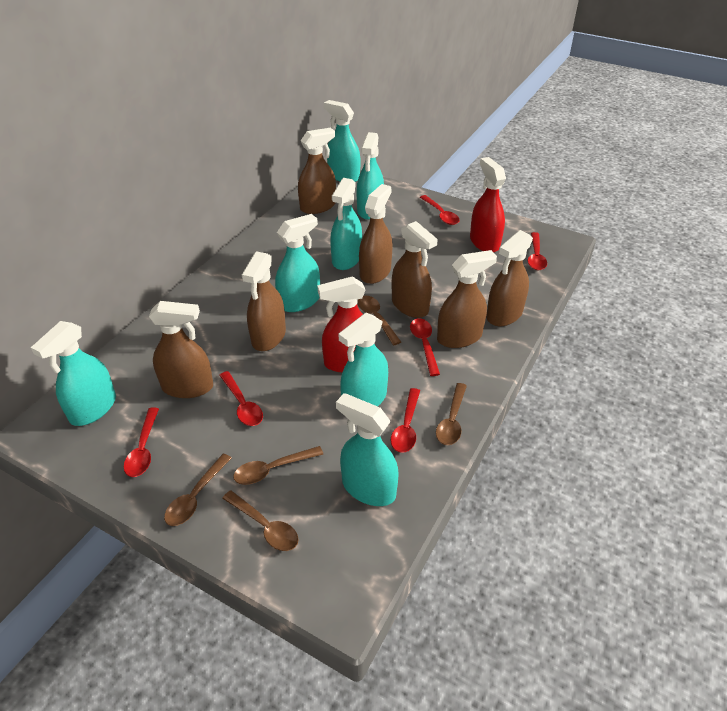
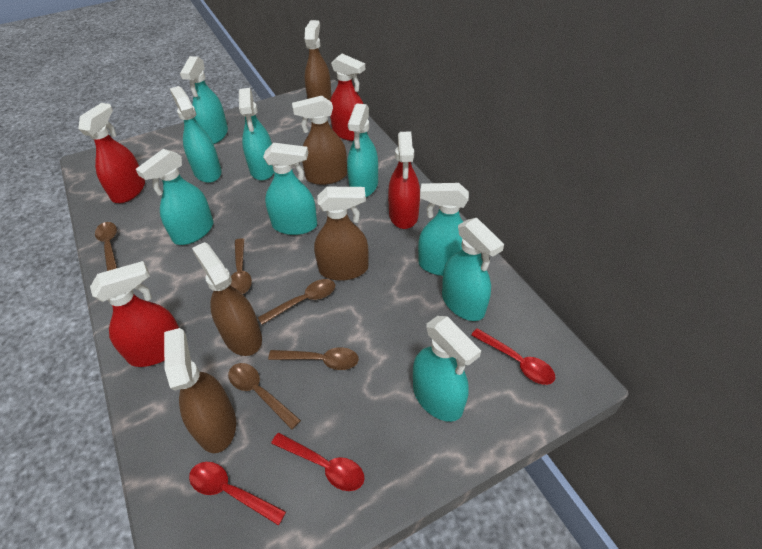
brown spray bottle: [149,301,213,398] [242,251,286,351] [298,128,336,214] [359,184,393,284] [392,221,438,318] [437,250,497,348] [486,230,533,326] = 7 -> [164,328,236,453] [192,242,262,356] [292,96,347,185] [305,20,332,101] [314,187,369,281] = 5
red spoon: [124,407,159,477] [219,371,263,426] [391,388,420,453] [410,318,440,376] [420,195,460,225] [528,232,547,270] = 6 -> [189,462,286,526] [271,433,364,491] [471,328,555,385] = 3
red spray bottle: [317,276,365,372] [470,157,506,252] = 2 -> [78,103,145,203] [90,261,179,367] [330,54,365,141] [388,131,420,229] = 4
turquoise spray bottle: [31,321,116,426] [275,214,320,312] [324,100,360,182] [330,178,362,270] [336,393,399,506] [339,313,388,406] [357,132,384,219] = 7 -> [136,149,214,245] [170,86,221,183] [180,56,228,144] [239,88,274,180] [263,143,317,235] [347,103,378,197] [413,316,481,422] [418,183,469,276] [442,218,504,321] = 9

